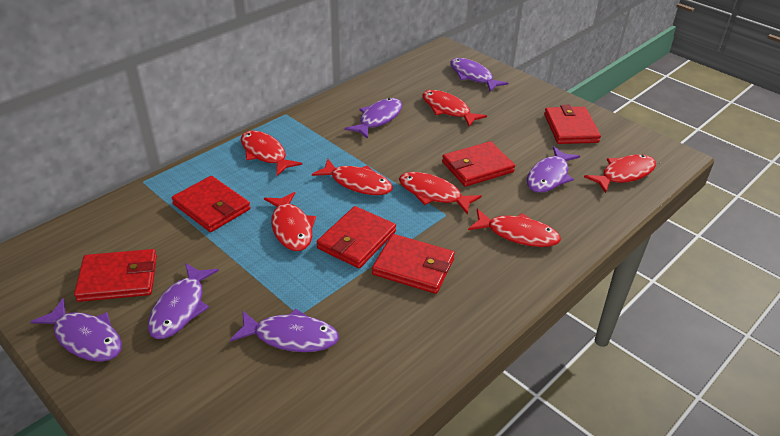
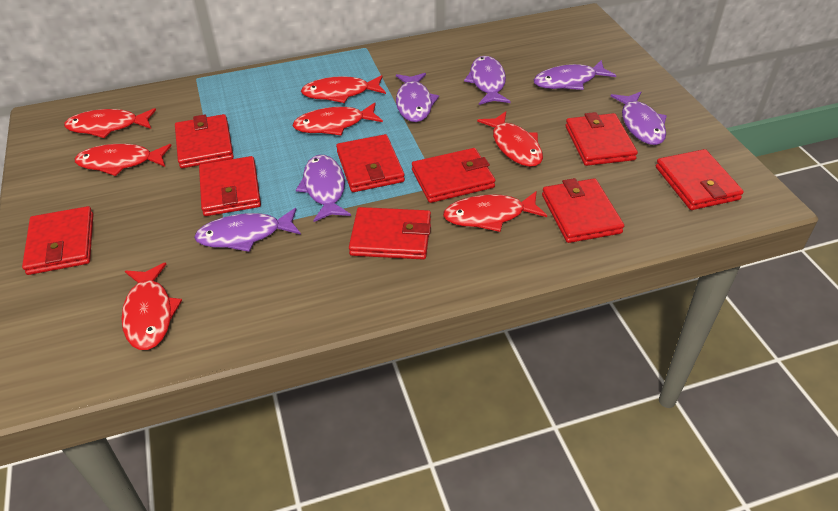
red wallet: [74,249,157,302] [172,176,250,232] [317,206,396,268] [372,234,455,294] [442,141,515,187] [544,105,601,144] = 6 -> [22,206,93,275] [175,114,234,168] [199,156,261,216] [336,134,405,192] [349,207,431,259] [412,148,495,203] [542,178,624,243] [565,112,638,166] [656,149,744,210] = 9

